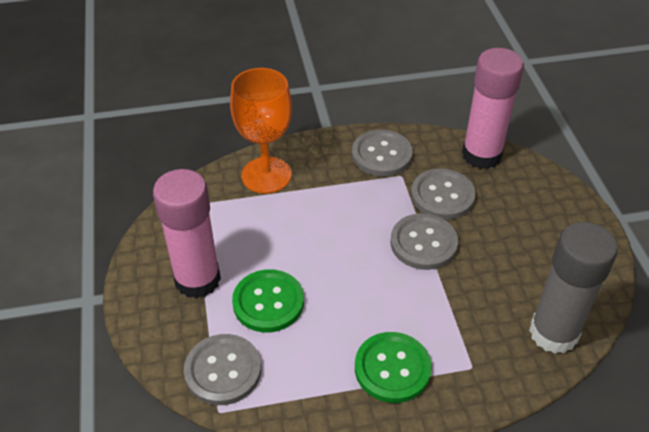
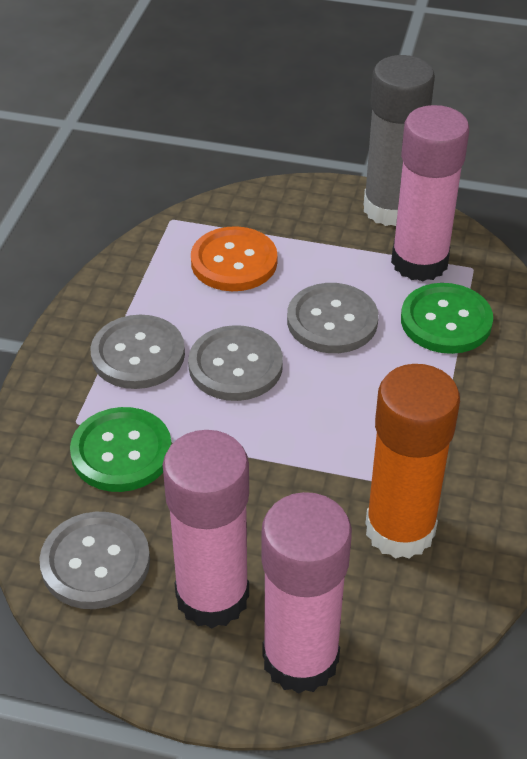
orange button: none = 0 -> [191,226,278,291] = 1
orange glue stick: none = 0 -> [365,364,460,559] = 1
orange goblet: [230,68,292,194] = 1 -> none = 0
pink glue stick: [153,169,221,299] [462,48,524,169] = 2 -> [163,430,249,628] [262,492,352,694] [391,105,469,282] = 3

